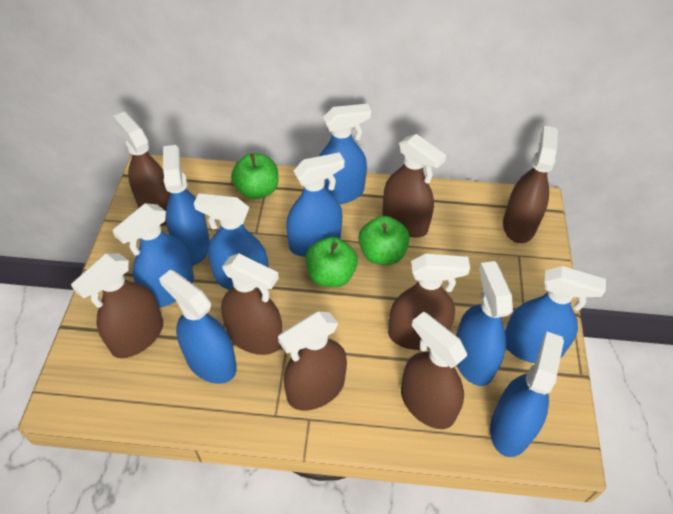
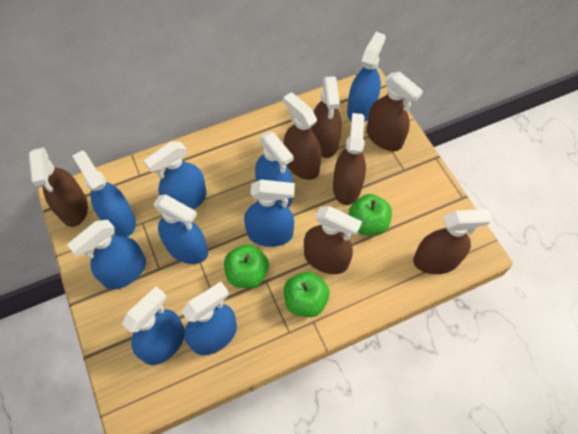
brown spray bottle: [71,253,163,358] [113,112,170,225] [221,253,282,355] [278,311,347,410] [382,134,446,238] [388,254,470,350] [401,312,467,429] [503,126,558,243] = 8 -> [29,147,88,227] [283,92,322,180] [304,206,362,274] [311,76,342,158] [333,113,366,205] [366,71,423,151] [413,209,492,274] = 7

